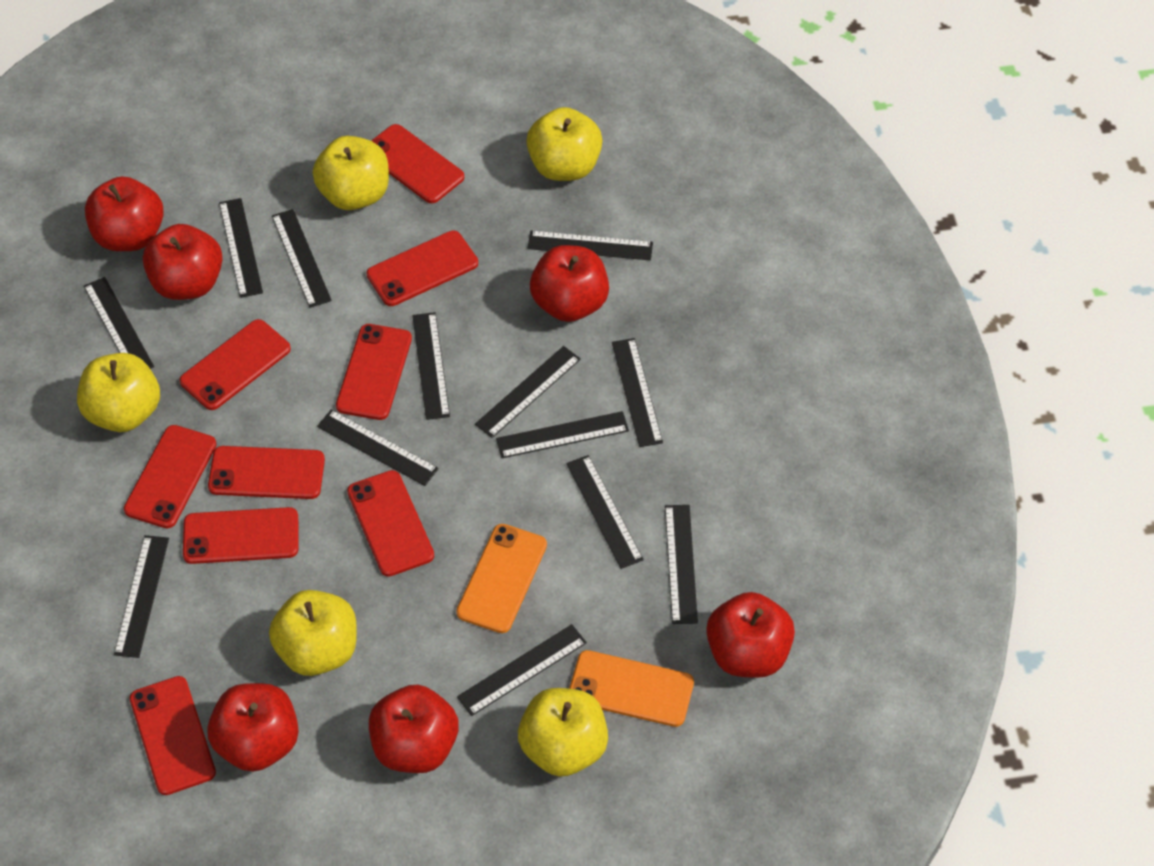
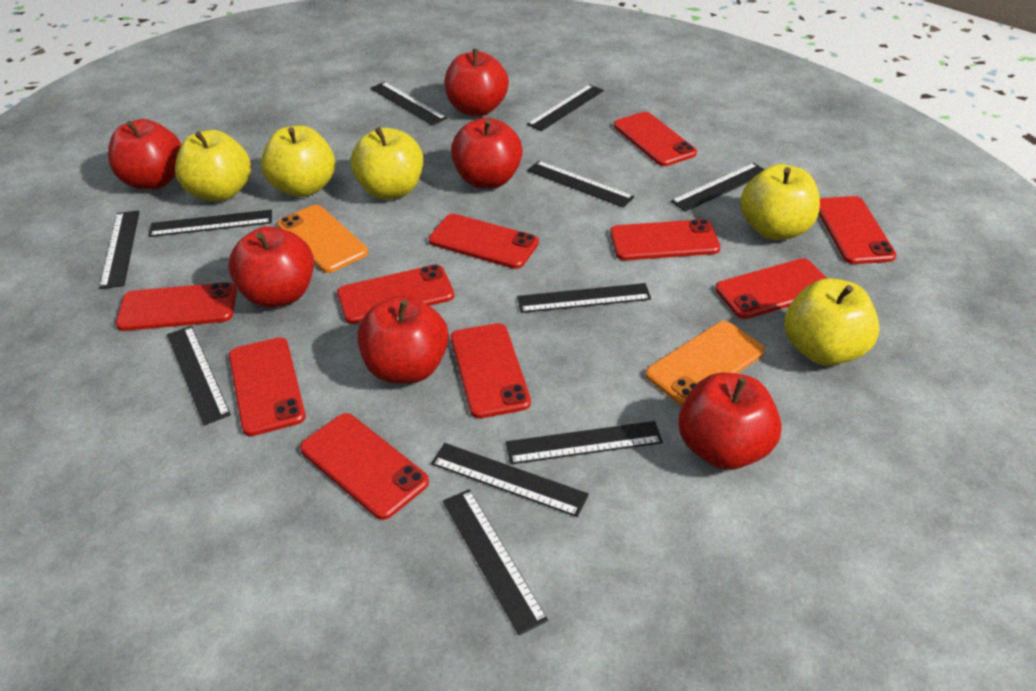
black ruler: [84,277,154,369] [114,535,169,658] [219,198,263,298] [272,209,332,308] [317,410,439,486] [412,312,450,420] [457,624,587,716] [475,346,581,438] [496,411,629,458] [528,231,653,260] [566,455,644,569] [612,338,663,447] [665,505,698,624] = 13 -> [99,211,140,289] [149,210,272,237] [167,326,231,425] [370,82,447,125] [431,443,589,517] [443,489,548,635] [506,421,663,464] [517,283,651,313] [527,84,604,131] [527,161,634,208] [671,163,765,212] = 11
red phone: [124,425,217,528] [130,676,216,795] [180,319,291,410] [183,507,298,564] [208,446,325,499] [336,324,412,420] [347,470,434,577] [366,231,478,306] [371,124,464,203] = 9 -> [116,282,237,331] [229,337,306,436] [300,413,429,520] [337,264,454,324] [429,214,539,269] [451,323,531,418] [610,219,720,260] [614,112,697,166] [715,258,828,319] [819,196,897,264] = 10

